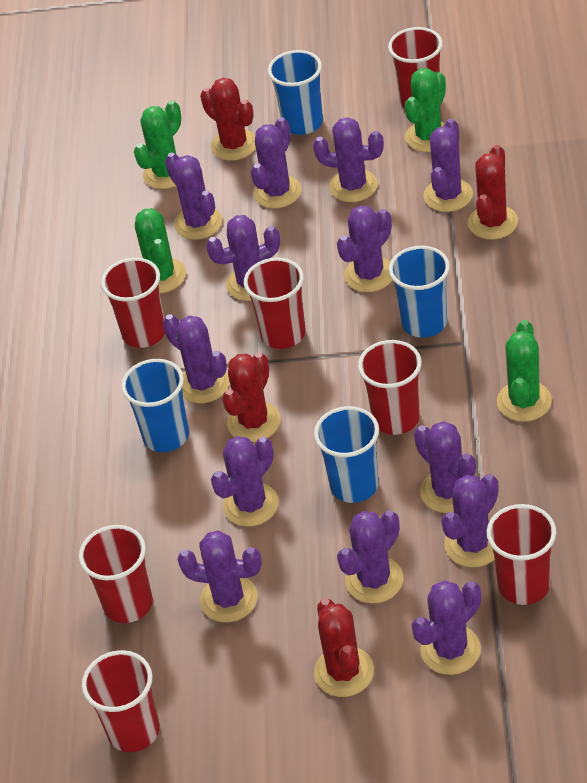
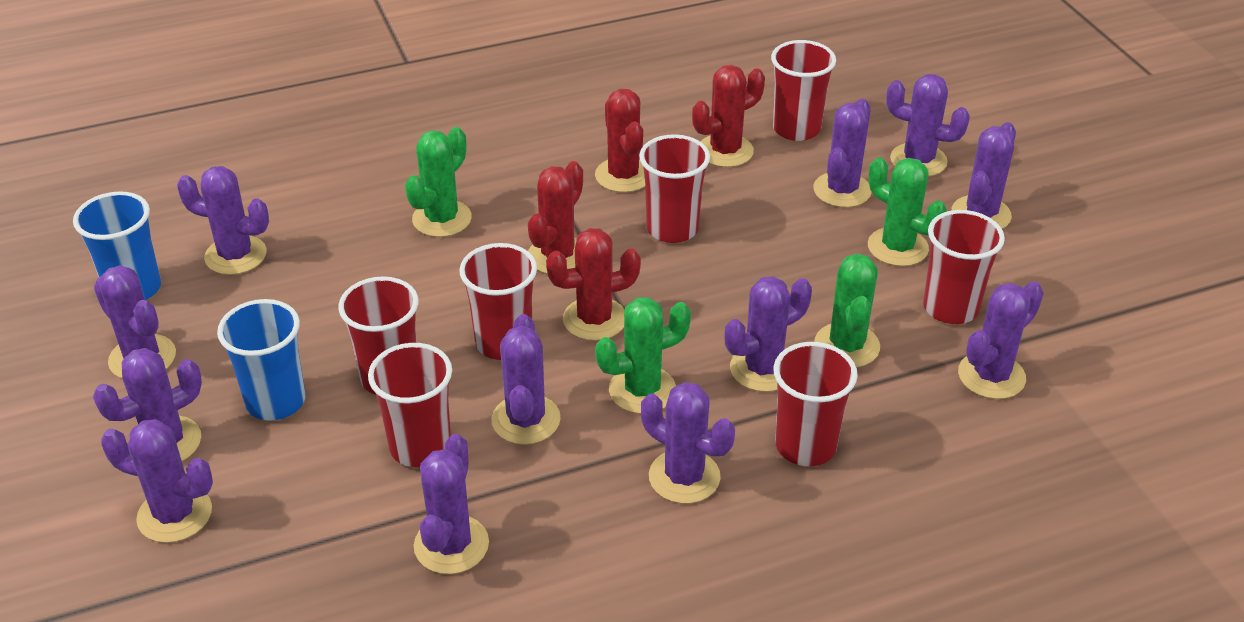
blue cup: [121,359,189,452] [268,50,323,135] [314,406,379,503] [389,246,450,338] = 4 -> [73,191,161,300] [217,299,306,421] = 2
purple cactus: [163,314,230,403] [165,152,222,240] [177,530,262,622] [206,215,280,301] [211,436,279,527] [251,117,301,208] [313,117,384,202] [337,205,392,292] [337,510,403,603] [412,580,481,675] [414,421,476,513] [424,119,473,212] [442,474,498,568] = 13 -> [93,348,202,461] [94,265,176,378] [101,419,213,543] [177,166,269,275] [414,434,489,574] [491,314,561,445] [641,382,735,504] [724,276,812,392] [813,99,872,208] [886,74,970,177] [952,122,1016,229] [958,281,1044,399] = 12

